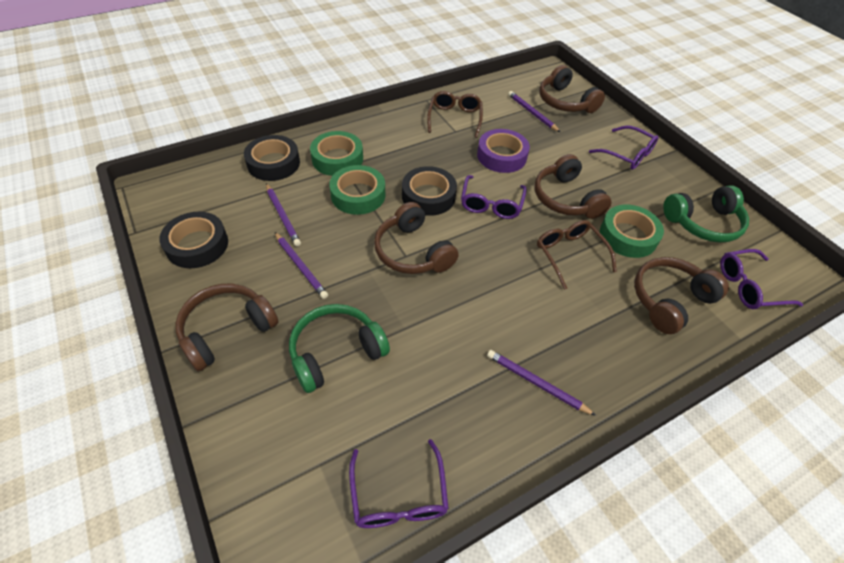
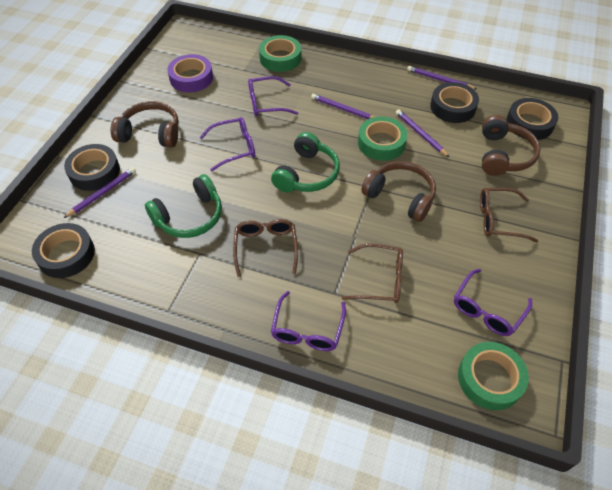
black tape: [159,212,228,268] [244,135,300,181] [402,166,457,216] = 3 -> [32,223,95,278] [64,144,120,191] [430,82,479,123] [506,98,558,140] = 4
brown glasses: [427,91,483,138] [537,220,617,290] = 2 -> [233,219,298,277] [342,244,403,303] [480,188,538,242] = 3
brown headphones: [175,284,278,371] [374,202,459,274] [534,154,611,219] [539,65,605,113] [634,257,729,334] = 5 -> [111,101,179,148] [361,161,436,222] [482,115,541,176] = 3

